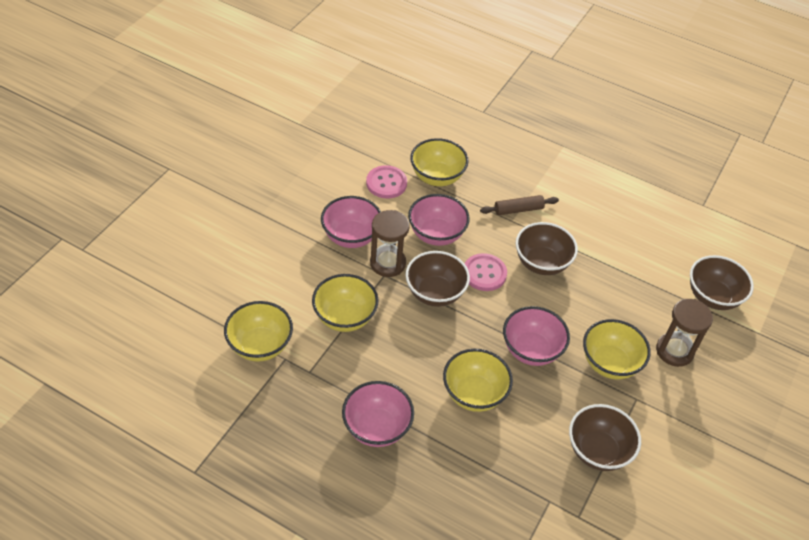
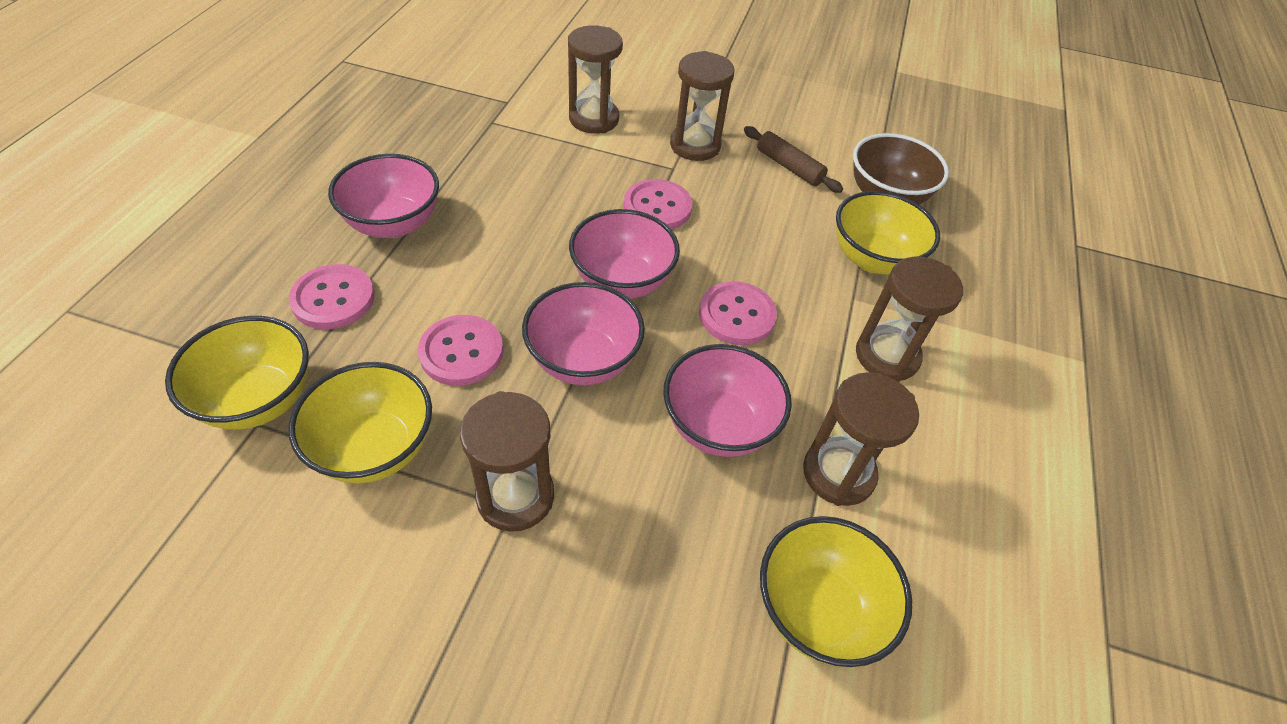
brown bowl: [405,251,470,307] [516,222,578,275] [569,404,641,471] [690,255,754,310] = 4 -> [853,133,949,205] = 1
brown hourglass: [370,210,410,277] [656,299,713,367] = 2 -> [460,391,554,532] [568,25,623,134] [670,51,734,161] [803,372,919,506] [856,256,963,382] = 5
pink button: [366,165,407,199] [465,253,507,291] = 2 -> [289,264,375,329] [418,315,503,386] [624,179,692,229] [699,281,777,345] = 4
yellow bowl: [224,301,293,362] [312,274,379,332] [410,138,469,186] [443,349,513,412] [583,319,651,379] = 5 -> [165,316,309,430] [288,362,432,483] [760,516,912,667] [836,191,940,275] = 4

